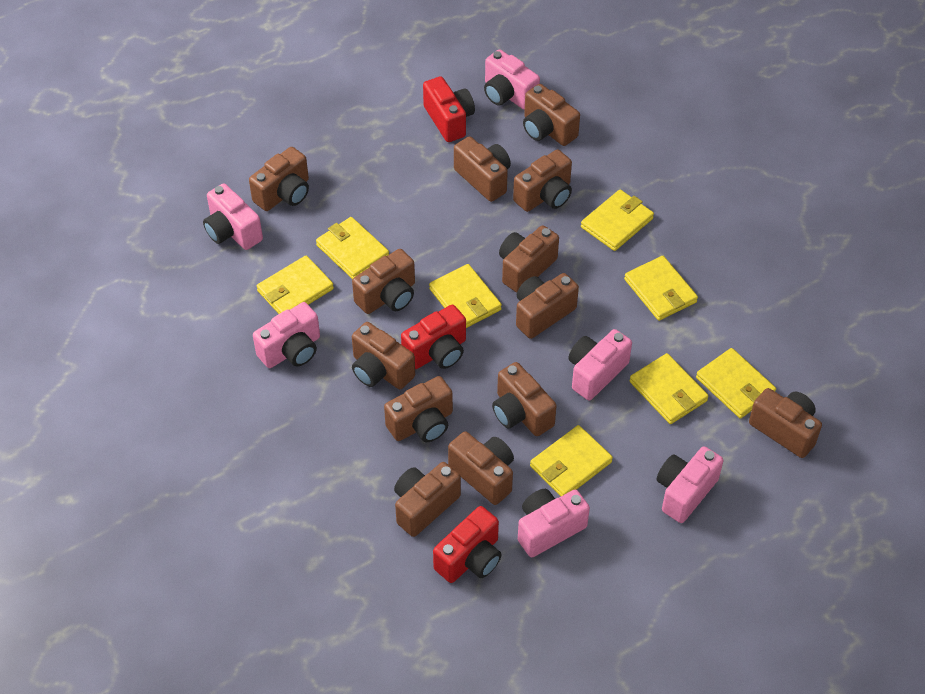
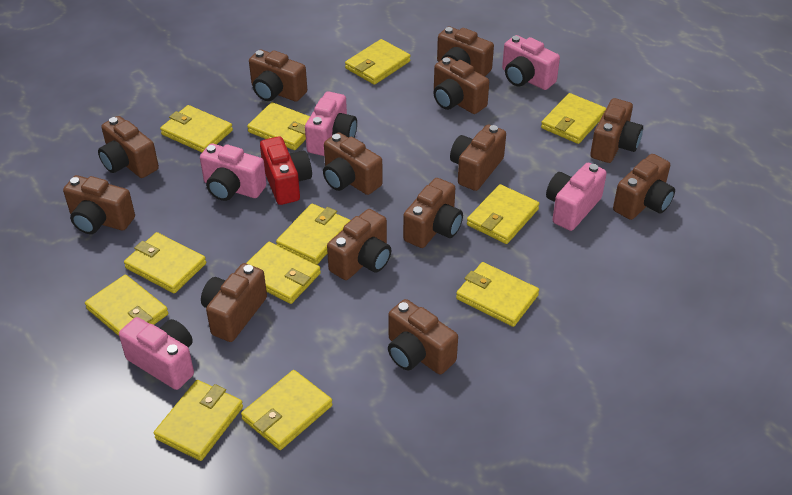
pink camera: [203,183,263,250] [253,302,320,368] [484,49,540,110] [518,489,590,557] [568,329,632,400] [657,446,724,523] = 6 -> [119,317,194,390] [200,143,267,201] [305,92,357,156] [502,35,560,90] [546,163,607,231] = 5
red camera: [401,305,466,369] [423,76,475,142] [433,506,502,583] = 3 -> [260,136,312,205] = 1
yellow wallet: [257,256,334,314] [316,217,389,279] [429,264,502,328] [530,425,613,496] [581,190,654,251] [624,256,698,321] [629,353,709,424] [696,348,776,419] = 8 -> [85,275,168,336] [124,232,206,293] [154,380,243,461] [160,105,233,152] [241,370,333,450] [246,242,321,304] [247,102,310,150] [276,204,351,265] [345,39,410,85] [456,262,539,327] [467,184,539,244] [541,93,606,144] = 12

